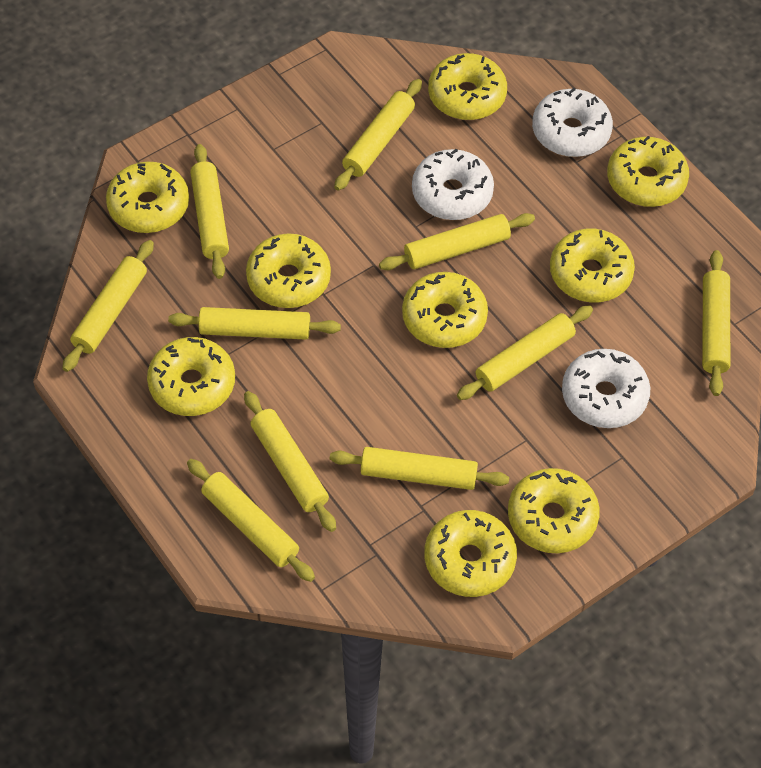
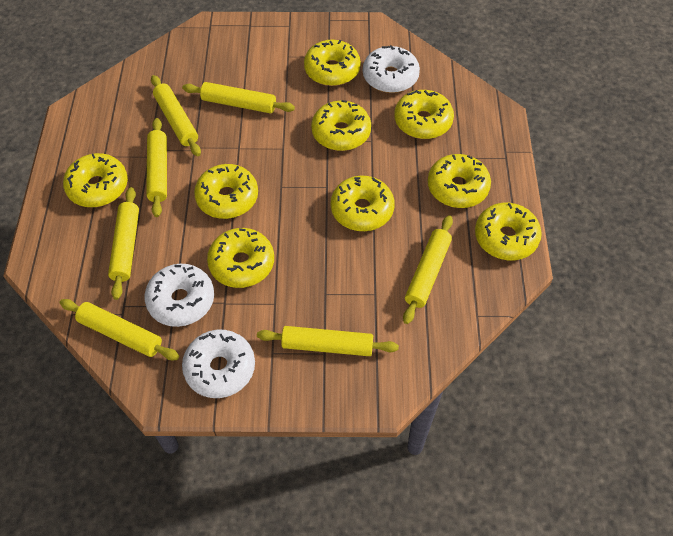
yellow rolling pin: [62,240,154,372] [168,307,341,340] [187,459,315,582] [190,144,229,279] [244,391,336,532] [330,447,509,490] [334,79,422,190] [379,213,535,270] [457,305,593,400] [702,250,730,396] = 10 -> [60,299,179,360] [108,187,139,300] [146,118,167,217] [151,75,201,156] [182,82,295,114] [257,326,399,356] [403,215,453,324] = 7

